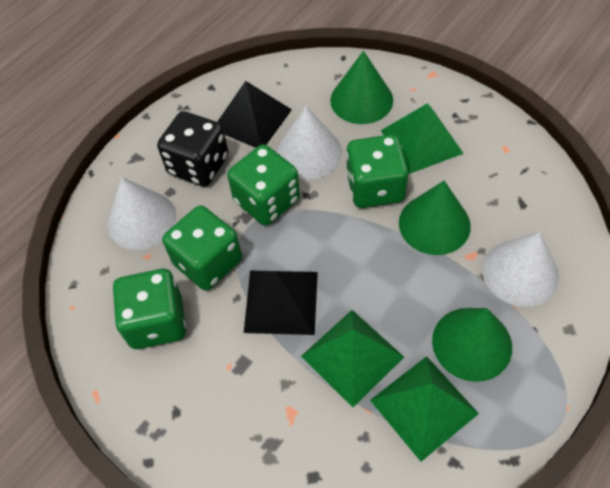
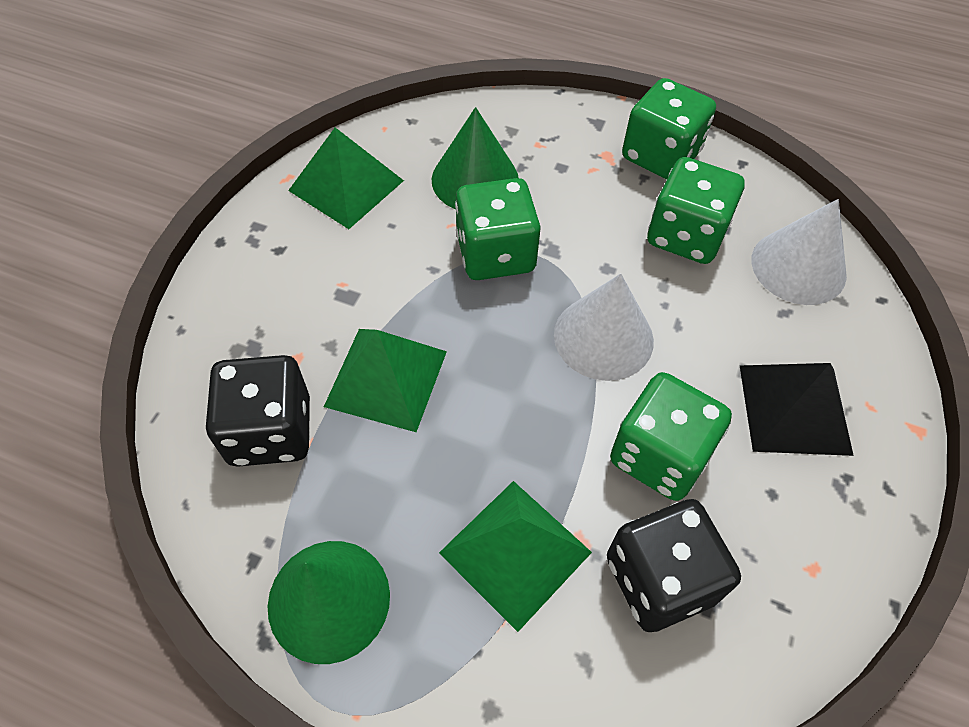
black dice: [157,111,228,187] = 1 -> [206,355,310,467] [607,499,741,632] = 2
black pyramid: [217,81,292,148] [244,270,318,335] = 2 -> [740,363,854,456] = 1
green cone: [330,51,393,124] [399,181,471,255] [432,308,512,382] = 3 -> [267,541,390,664] [432,107,518,209] = 2
white cone: [107,177,176,250] [277,106,342,180] [482,232,559,306] = 3 -> [554,274,654,381] [752,199,847,305] = 2

